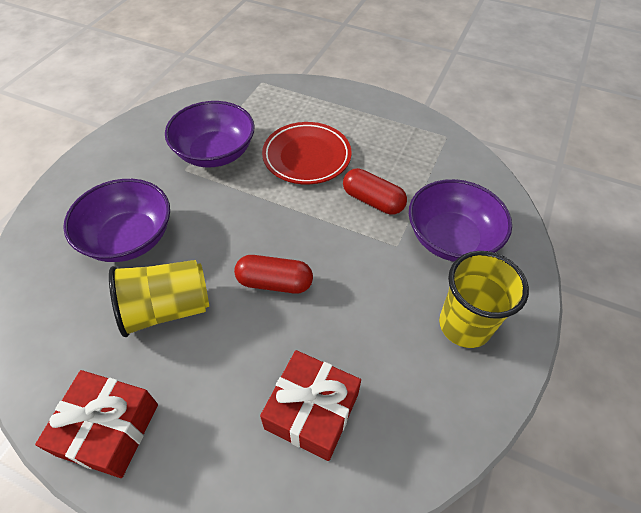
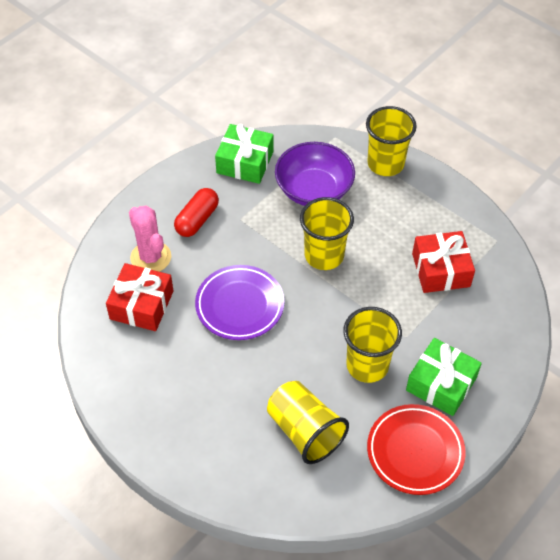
green gift: none = 0 -> [215,124,273,184] [406,338,482,416] = 2
pink cactus: none = 0 -> [129,206,171,272] = 1
purple bowl: [63,179,170,262] [165,101,255,168] [409,179,512,262] = 3 -> [275,142,355,206] = 1
purple plate: none = 0 -> [195,265,284,340] = 1
red capsule: [234,255,313,294] [343,168,407,214] = 2 -> [174,188,219,237] = 1
yellow cup: [109,260,209,337] [439,251,529,348] = 2 -> [267,381,349,464] [300,197,354,270] [343,307,402,383] [366,106,417,176] = 4

